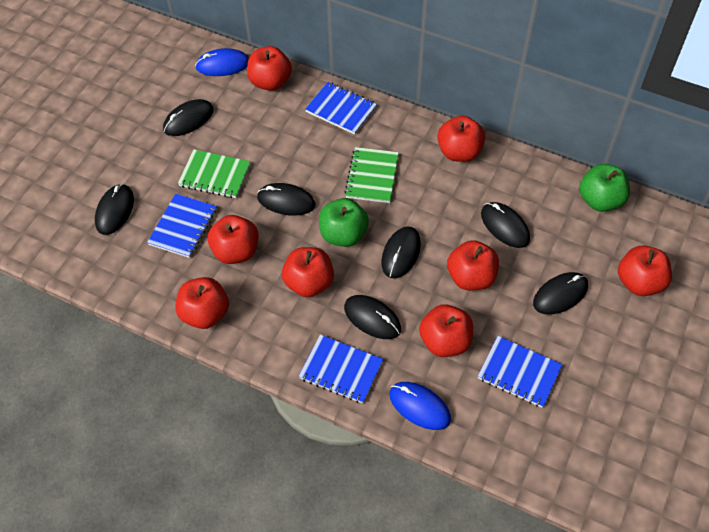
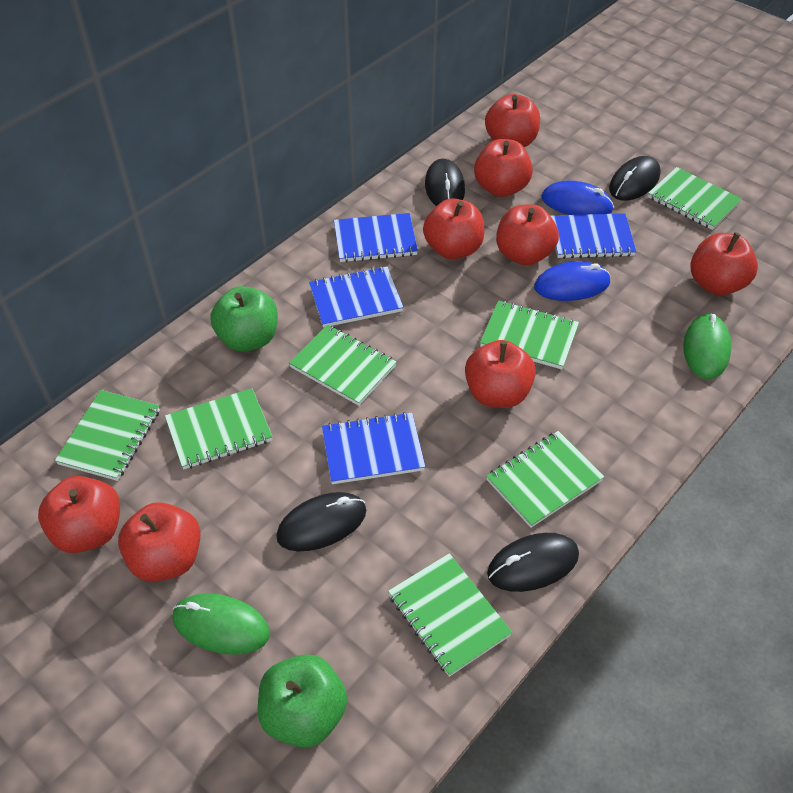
black mouse: [95,184,134,235] [163,99,213,136] [257,183,315,216] [344,295,401,339] [381,226,421,279] [481,202,530,248] [533,272,588,315] = 7 -> [276,492,367,551] [425,159,465,206] [487,533,579,592] [609,156,661,201] = 4
green mouse: none = 0 -> [172,593,270,655] [683,313,731,379] = 2
green notebook: [178,149,251,198] [345,147,399,203] = 2 -> [55,390,160,481] [165,388,273,470] [289,325,396,406] [388,553,513,677] [480,300,579,369] [486,431,605,528] [648,167,742,230] = 7

